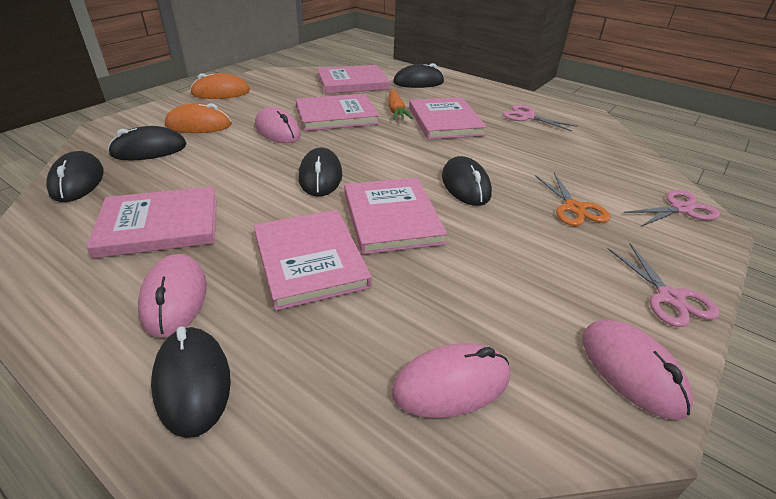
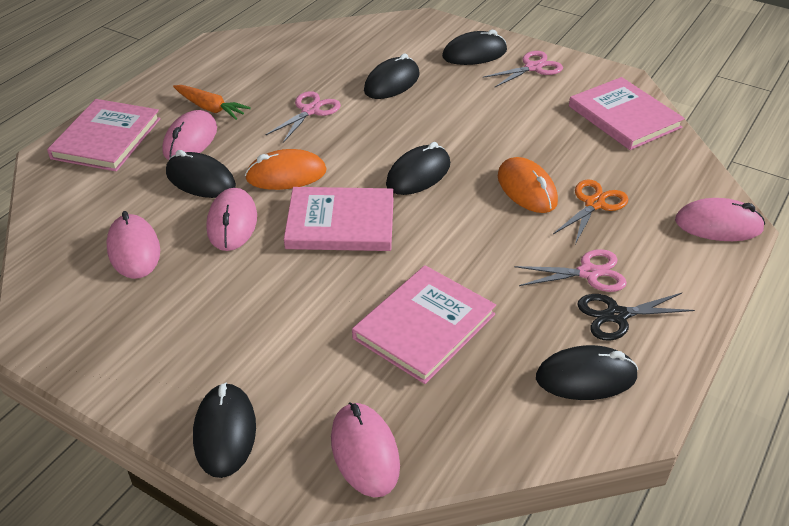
black scissors: none = 0 -> [577,293,695,341] = 1
pink book: [87,186,217,258] [254,210,372,311] [296,94,379,131] [317,65,390,94] [344,178,447,254] [409,97,487,140] = 6 -> [47,99,161,172] [284,187,394,251] [352,265,496,384] [569,77,685,150] = 4
pink mouse: [138,254,207,337] [255,107,301,143] [391,343,510,418] [582,320,693,420] = 4 -> [106,211,160,279] [162,110,217,160] [206,188,257,251] [331,402,400,497] [675,198,765,241] = 5

